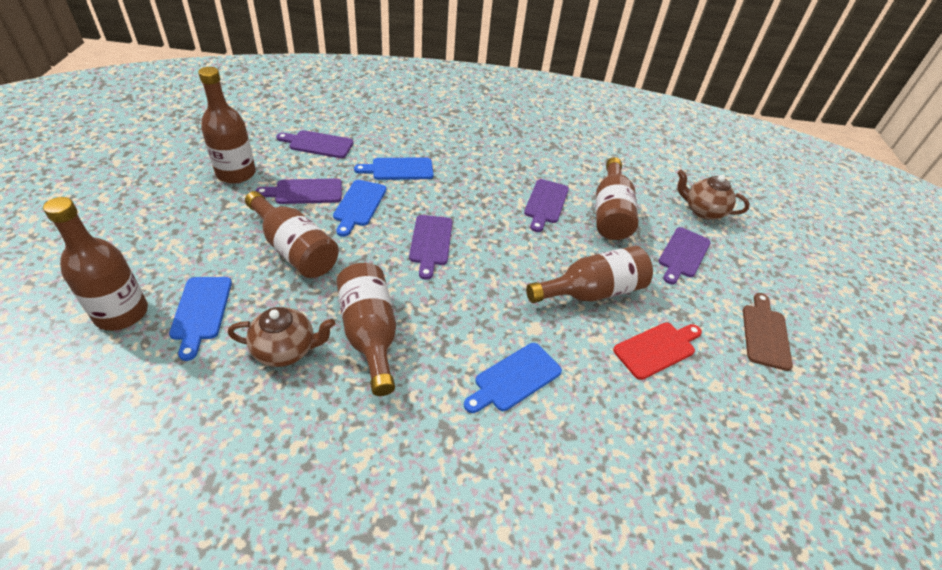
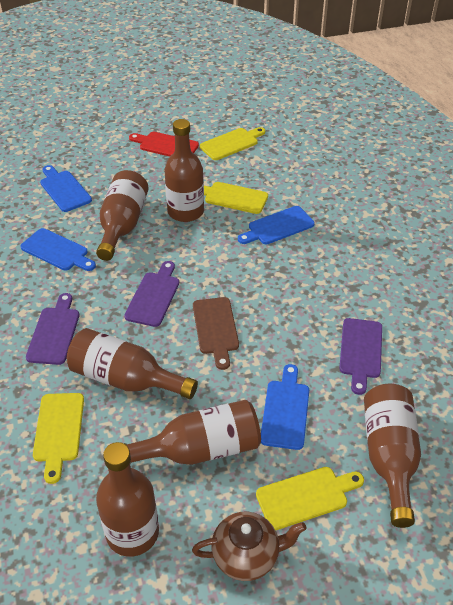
brown teapot: [228,307,335,367] [677,170,750,220] = 2 -> [192,512,307,581] = 1
purple cutting board: [255,178,342,204] [276,130,354,158] [409,215,452,280] [524,179,569,232] [659,227,711,284] = 5 -> [26,293,79,365] [124,261,179,327] [339,318,382,395] = 3
yellow cutting board: none = 0 -> [33,393,84,484] [200,127,265,160] [204,182,268,214] [256,467,364,530] = 4

